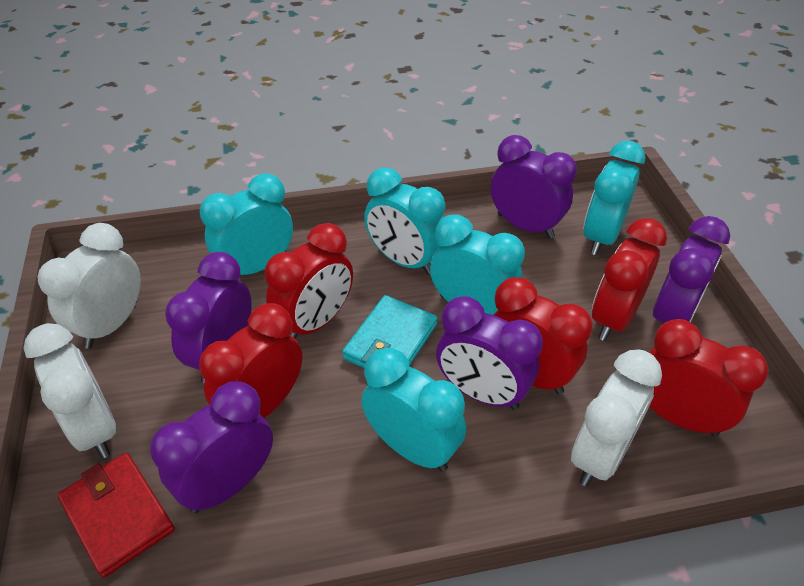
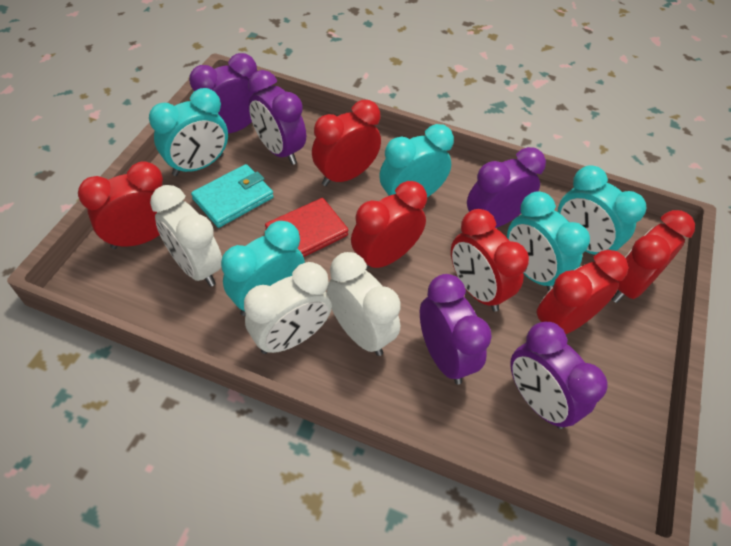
red clock: [199,303,302,418] [264,223,353,339] [494,277,592,394] [592,218,667,341] [649,319,768,436] = 5 -> [78,161,163,249] [312,100,381,186] [351,181,427,270] [451,209,529,312] [537,250,628,334] [612,210,695,303] = 6

